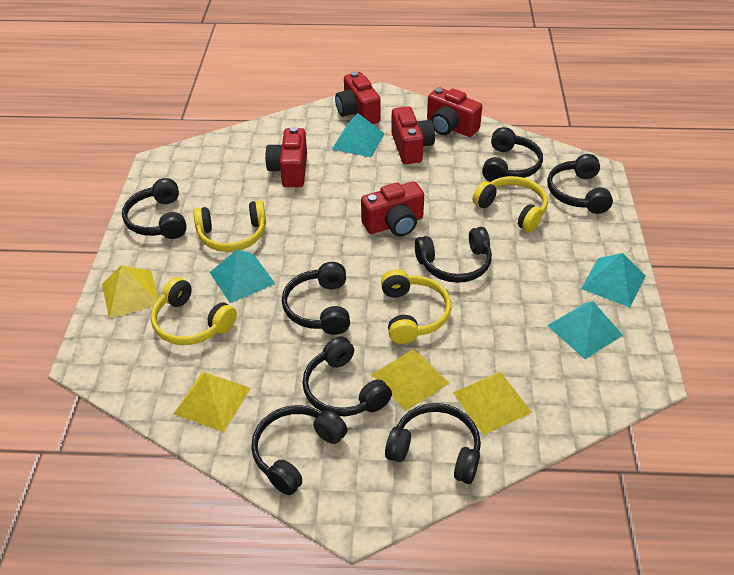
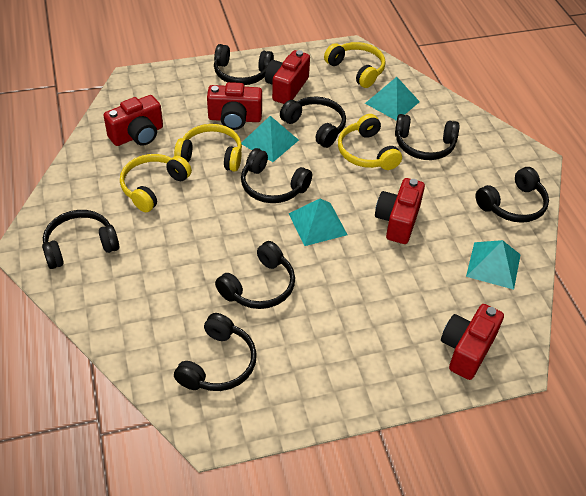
yellow pyramid: [102,265,159,319] [174,372,251,432] [371,349,449,411] [453,372,532,435] = 4 -> none = 0

